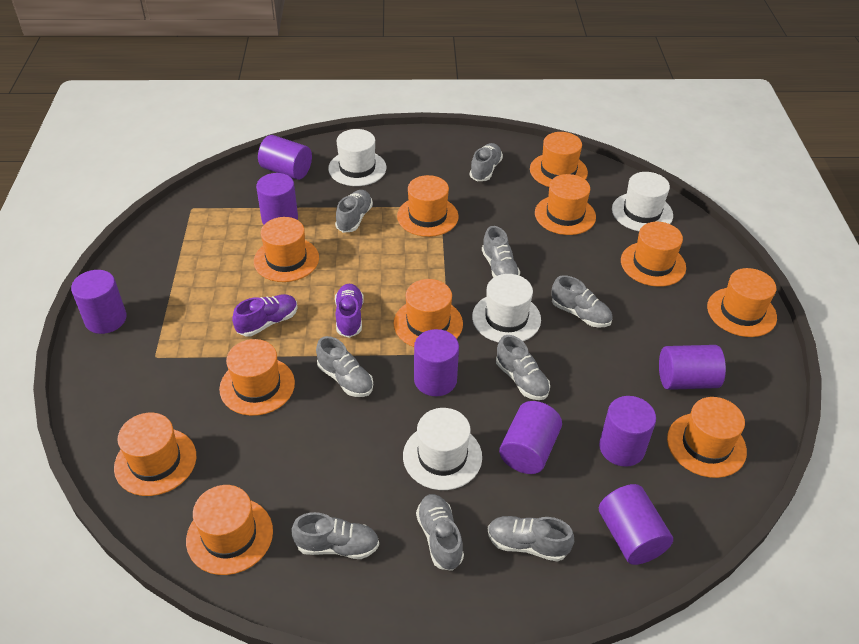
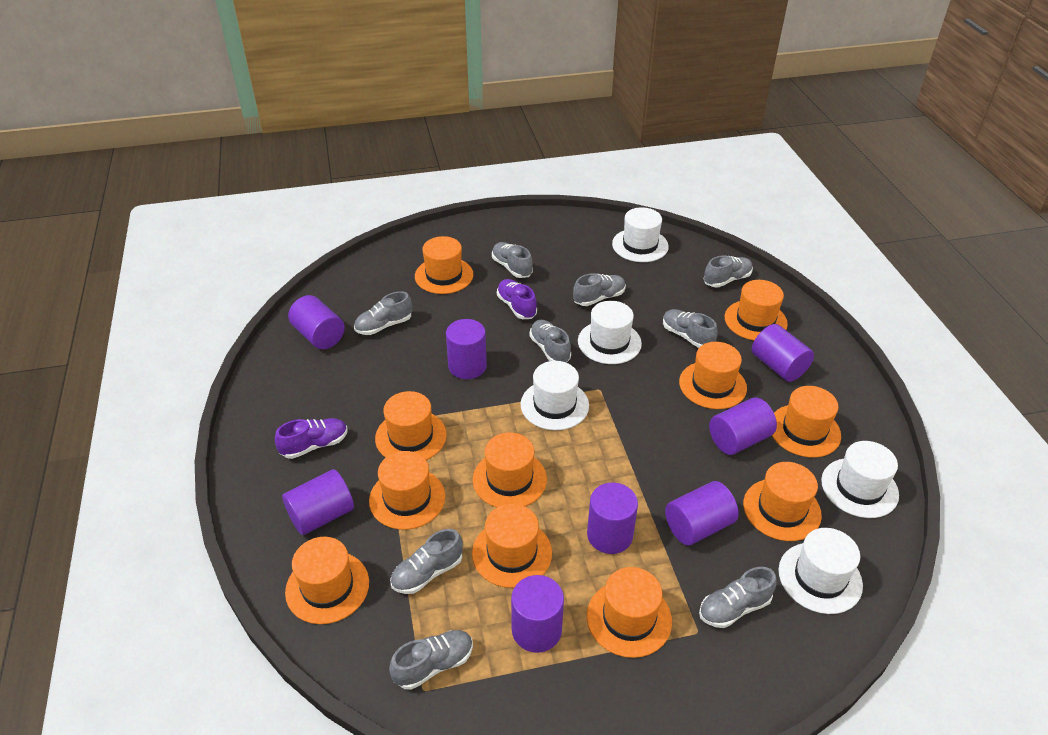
white hat: [328,129,386,186] [403,408,482,490] [472,274,541,343] [612,172,673,231] = 4 -> [521,361,589,430] [578,301,642,364] [612,207,669,262] [779,528,863,614] [821,441,899,518] = 5

